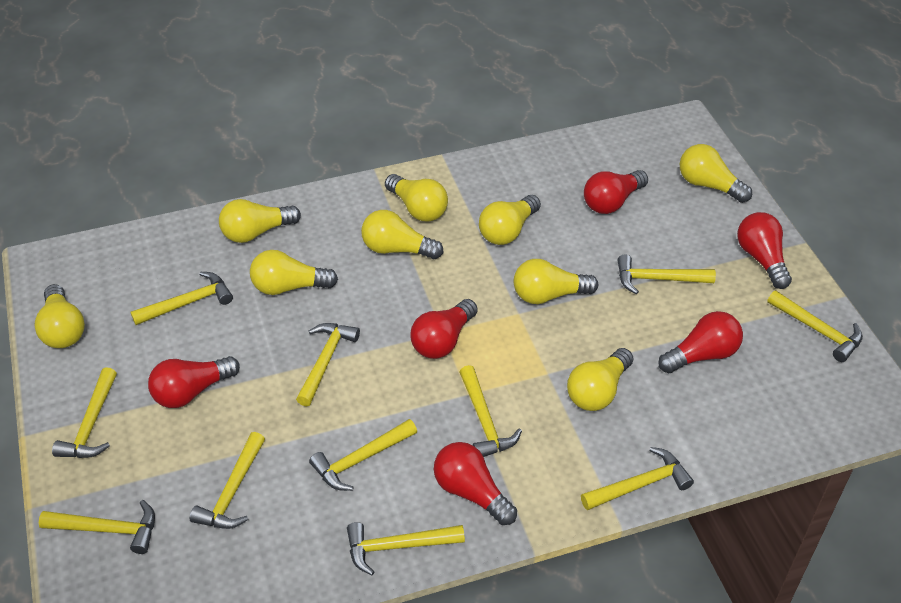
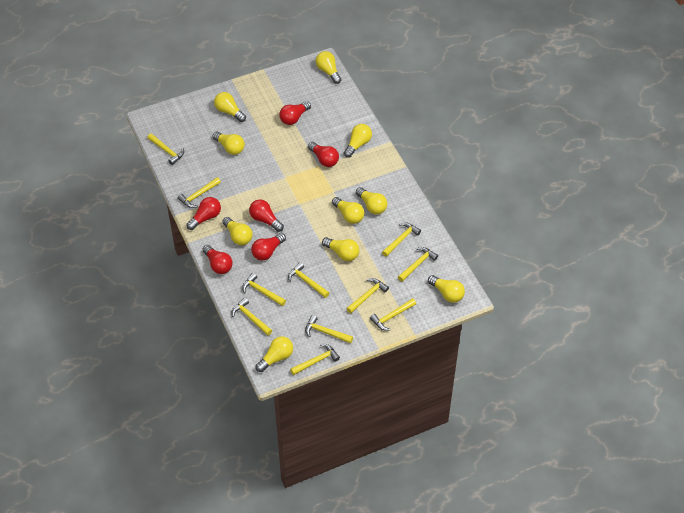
yellow light bulb: [35,284,85,348] [219,199,301,243] [250,250,338,295] [361,210,443,259] [385,174,448,222] [479,195,541,245] [514,259,598,304] [567,348,633,411] [680,144,752,203] = 9 -> [212,132,245,155] [214,92,246,122] [222,217,252,245] [256,336,293,372] [316,51,341,84] [322,237,359,261] [332,197,364,224] [344,124,372,158] [356,187,387,215] [428,275,465,303] = 10

